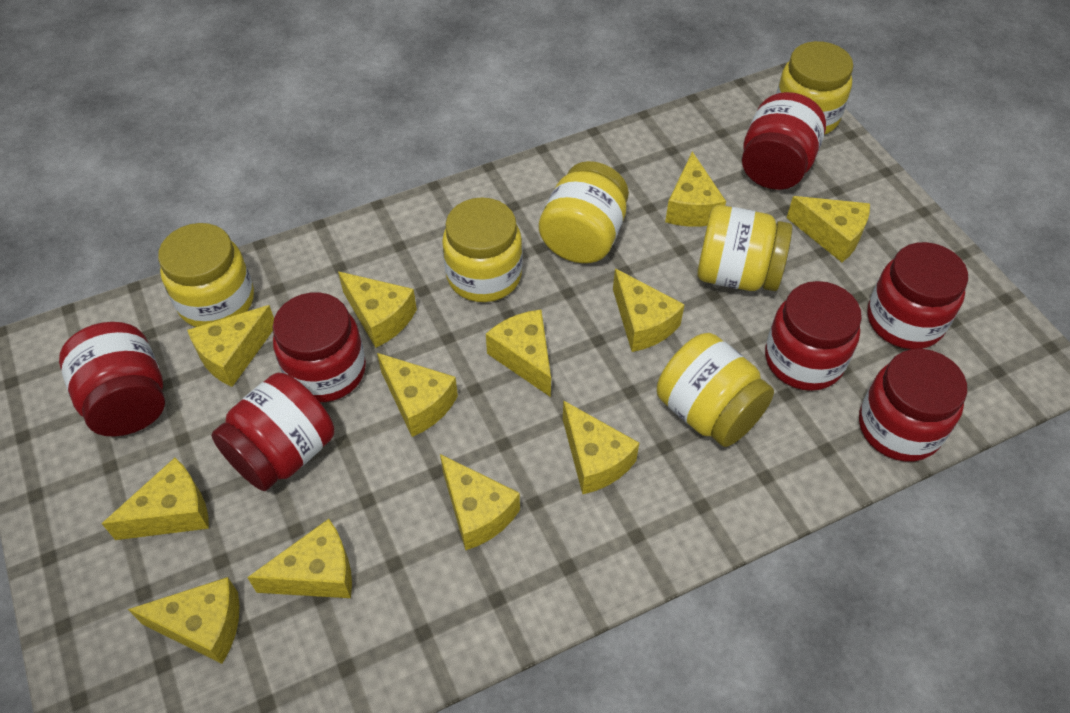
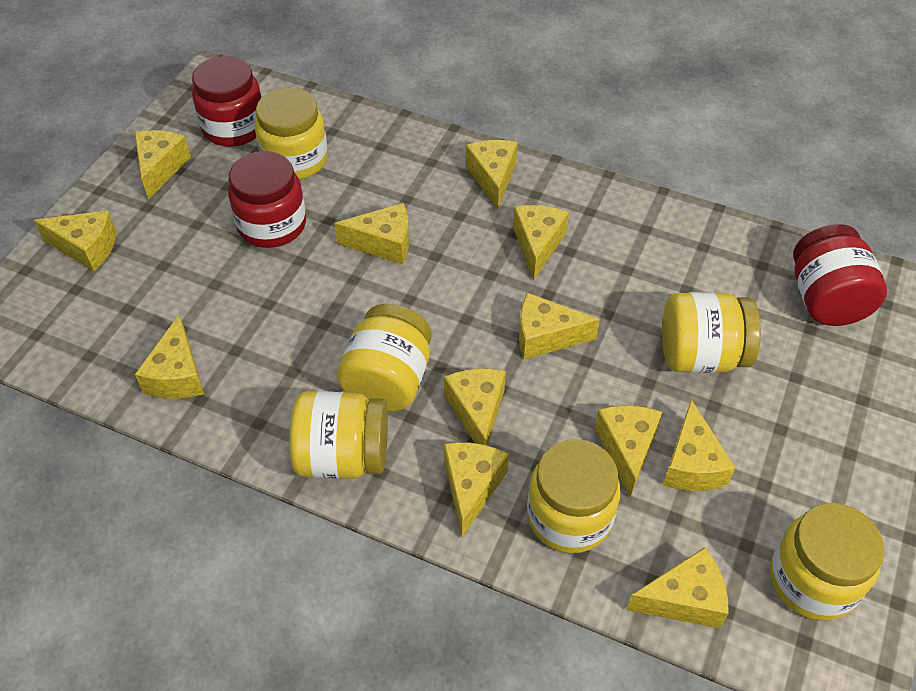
red jar: [59,322,165,437] [211,373,334,491] [273,292,366,402] [742,92,826,190] [765,281,862,391] [859,349,967,462] [868,242,968,349] = 7 -> [192,56,262,147] [228,151,306,248] [793,224,887,326] = 3

